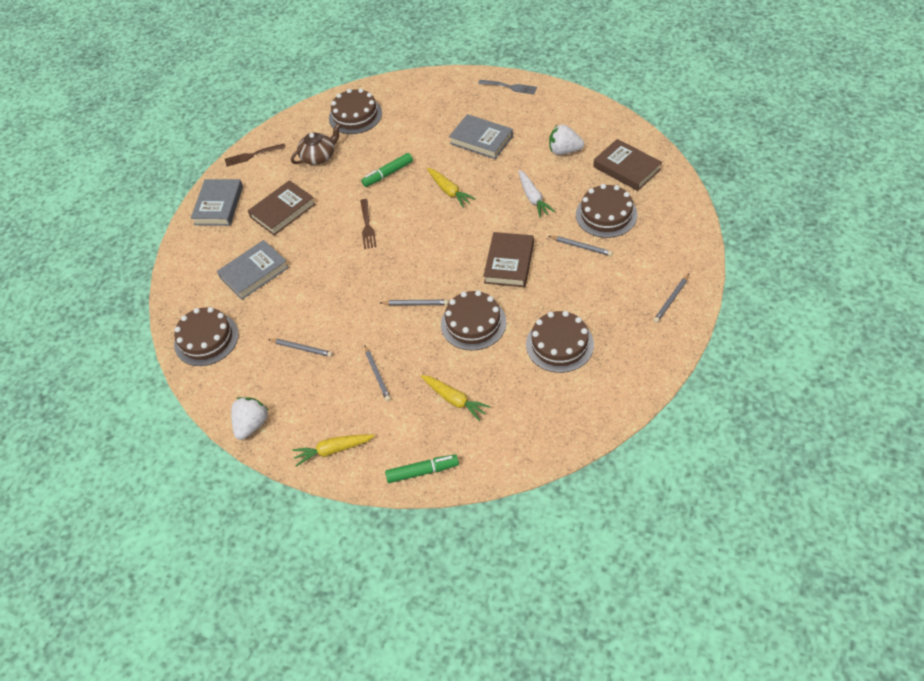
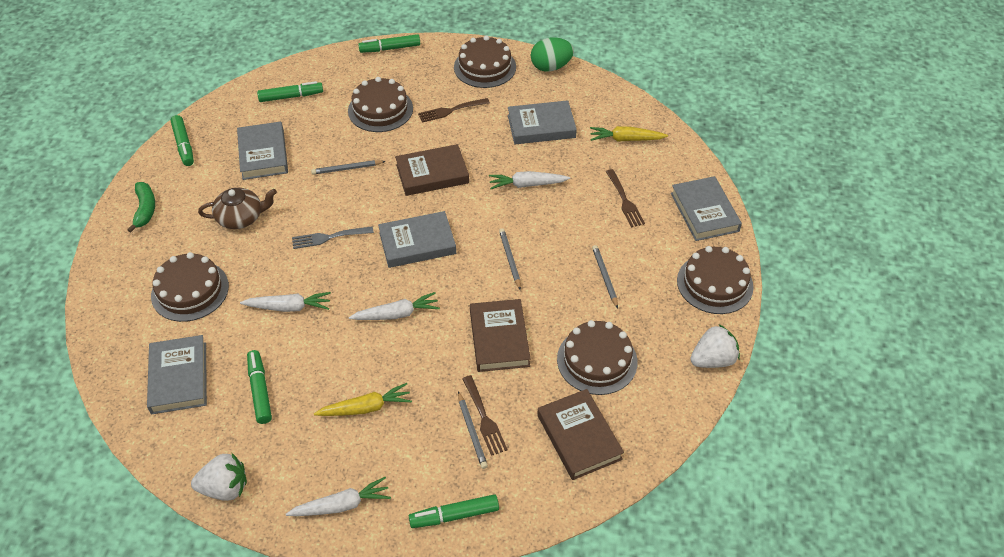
brown fork: [225,144,285,167] [360,199,376,249] = 2 -> [418,98,490,123] [462,375,508,456] [605,169,645,228] = 3
green banana: none = 0 -> [127,182,155,233] = 1
green egg: none = 0 -> [531,37,574,71] = 1
green marker: [361,153,413,187] [385,454,459,483] = 2 -> [171,115,194,166] [247,350,272,424] [257,81,323,102] [358,34,420,53] [409,494,499,528] = 5
grey book: [191,179,243,226] [217,240,289,300] [449,114,513,159] = 3 -> [147,335,207,414] [237,121,288,180] [378,211,456,268] [508,100,577,144] [671,176,742,241] = 5
grey pencil: [268,339,333,357] [364,345,391,401] [380,300,448,305] [549,236,613,256] [653,274,689,323] = 5 -> [311,160,386,174] [458,391,488,469] [499,228,521,290] [592,245,618,309] = 4
white carrot: [519,170,555,218] = 1 -> [240,292,331,312] [286,477,391,516] [349,292,440,320] [489,171,570,189] = 4
yellow carrot: [292,434,375,467] [421,375,491,421] [427,168,476,208] = 3 -> [314,383,412,416] [590,126,668,142] = 2

